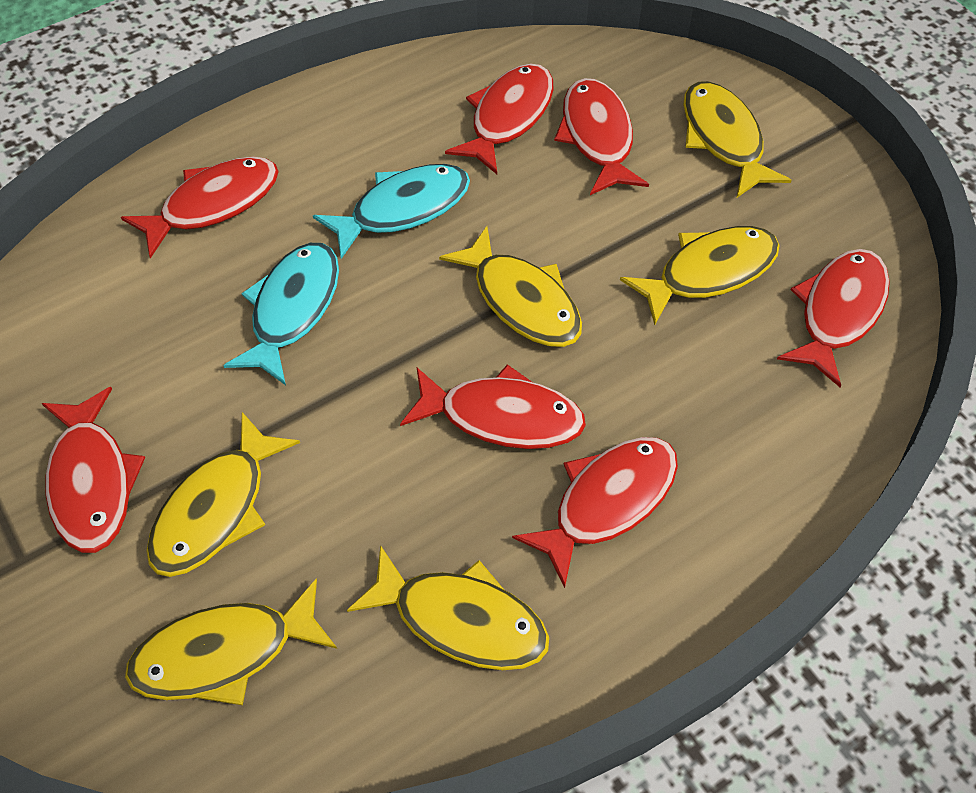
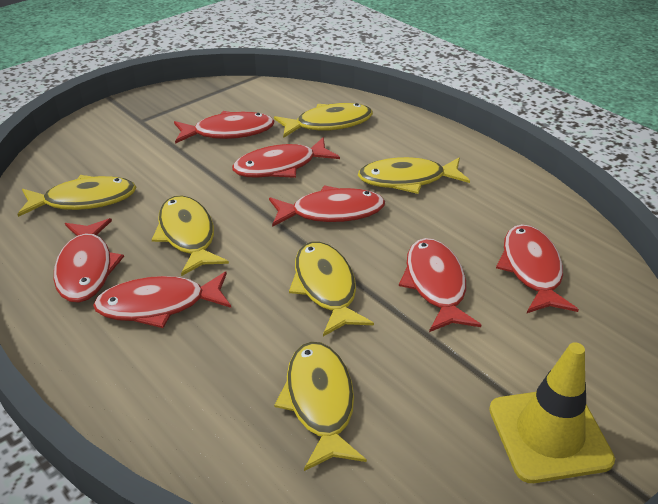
turquoise fish: [223,243,339,385] [313,164,470,259] = 2 -> none = 0
yellow traffic cone: none = 0 -> [489,342,615,483] = 1

